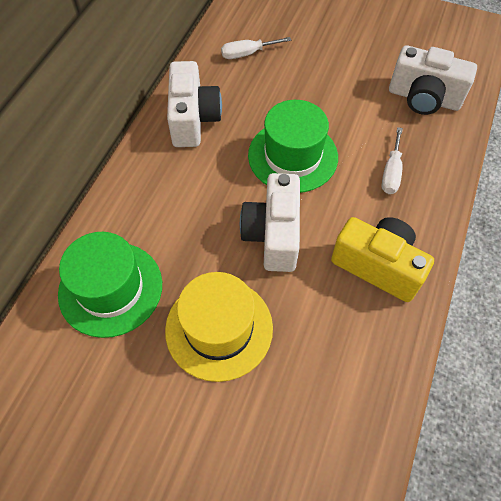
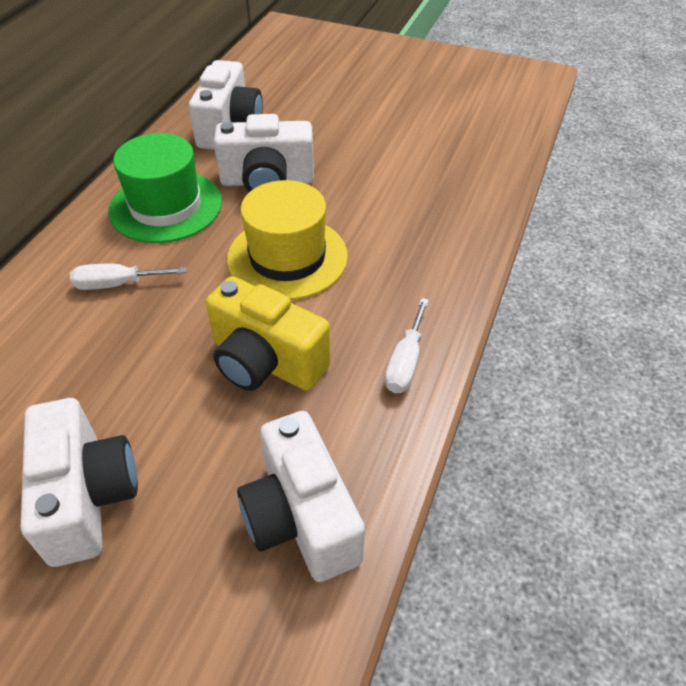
green hat: [58,232,162,338] [248,100,338,193] = 2 -> [108,133,222,243] = 1
white camera: [167,61,222,147] [240,173,300,272] [389,45,477,115] = 3 -> [21,398,138,567] [189,60,263,150] [214,114,314,192] [237,411,365,582] = 4

